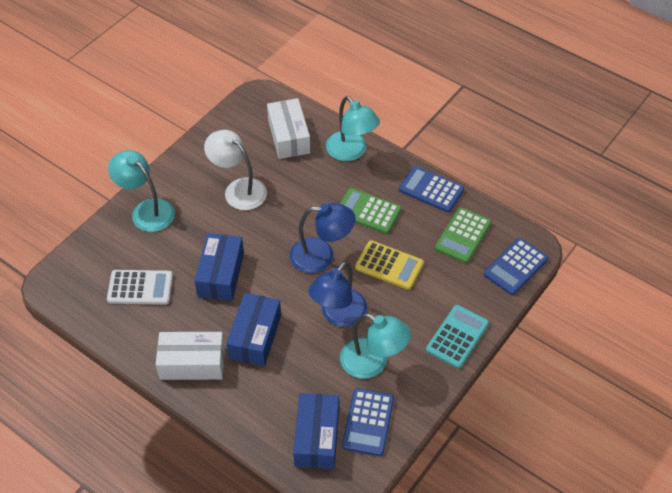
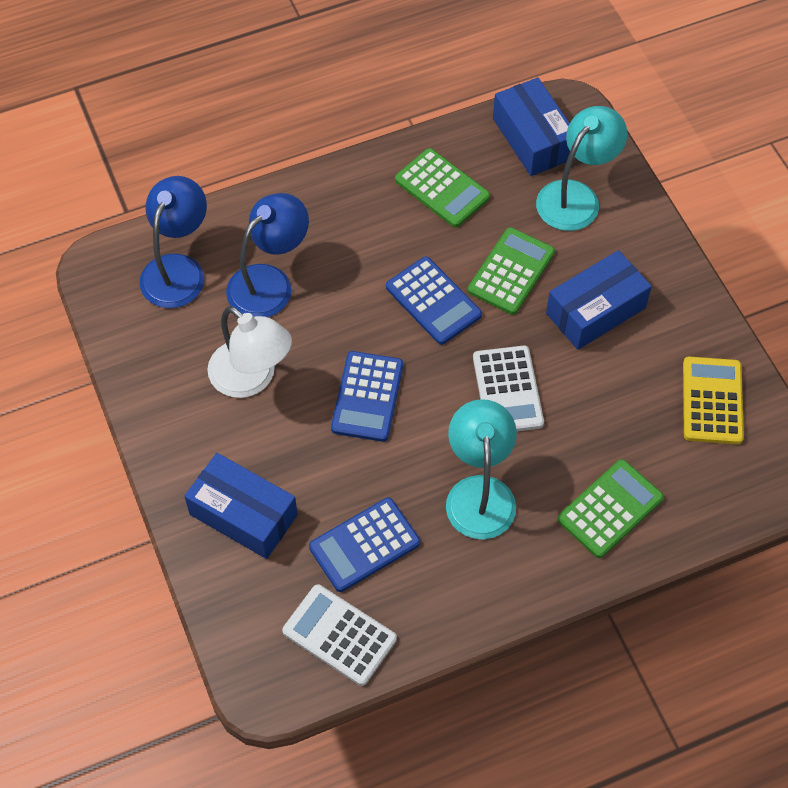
green calculator: [340,188,402,234] [435,207,492,263] = 2 -> [395,148,490,228] [468,227,555,315] [557,459,664,558] = 3
turquoise calculator: [426,305,489,369] = 1 -> none = 0
turquoise lamp: [108,150,175,232] [326,96,380,161] [340,313,411,379] = 3 -> [446,399,517,539] [536,106,627,231] = 2
white box: [156,332,225,380] [267,98,310,159] = 2 -> none = 0
white calculator: [107,270,173,305] = 1 -> [282,584,397,686] [473,346,544,431] = 2

